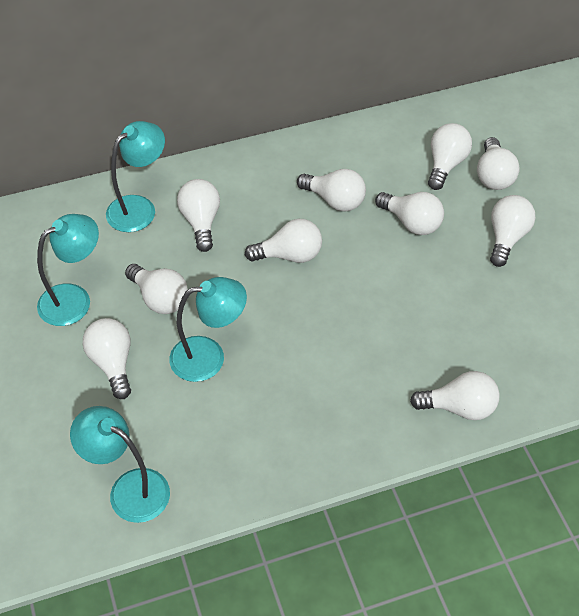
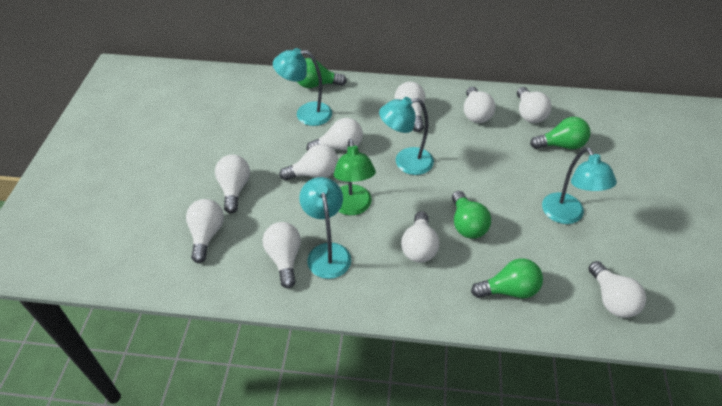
green lamp: none = 0 -> [334,139,376,215] = 1
green light bulb: none = 0 -> [297,58,347,88] [452,191,491,239] [471,258,543,298] [530,117,590,149] = 4

